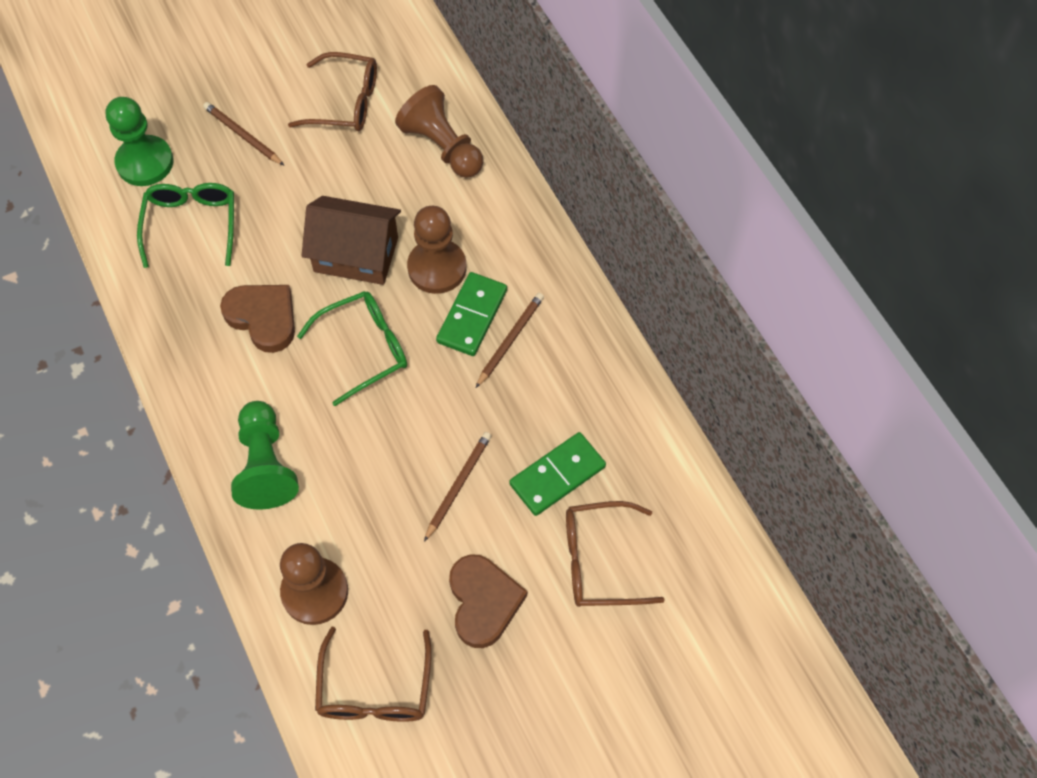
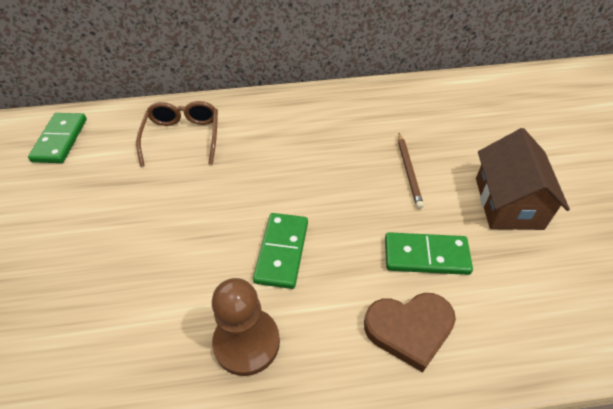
brown glasses: [288,52,377,131] [315,627,431,722] [566,501,665,607] = 3 -> [136,101,218,167] = 1
brown heart: [220,285,295,353] [449,554,527,648] = 2 -> [364,293,456,373] = 1
brown pawn: [280,543,348,625] [395,85,483,178] [407,206,466,294] = 3 -> [212,278,280,376] = 1
brown pencil: [203,102,284,165] [424,432,491,542] [476,293,544,388] = 3 -> [398,133,424,209] = 1
green domino: [436,272,507,356] [509,432,606,516] = 2 -> [28,113,87,163] [253,213,308,289] [385,232,473,275] = 3
green glasses: [137,183,234,268] [297,291,407,406] = 2 -> none = 0
green pawn: [106,97,173,186] [231,401,299,510] = 2 -> none = 0

